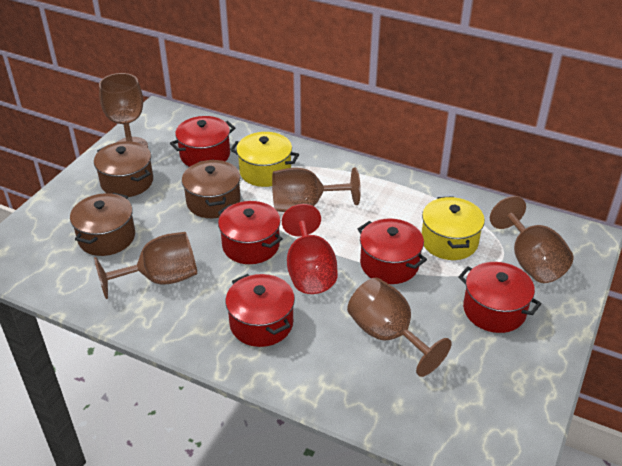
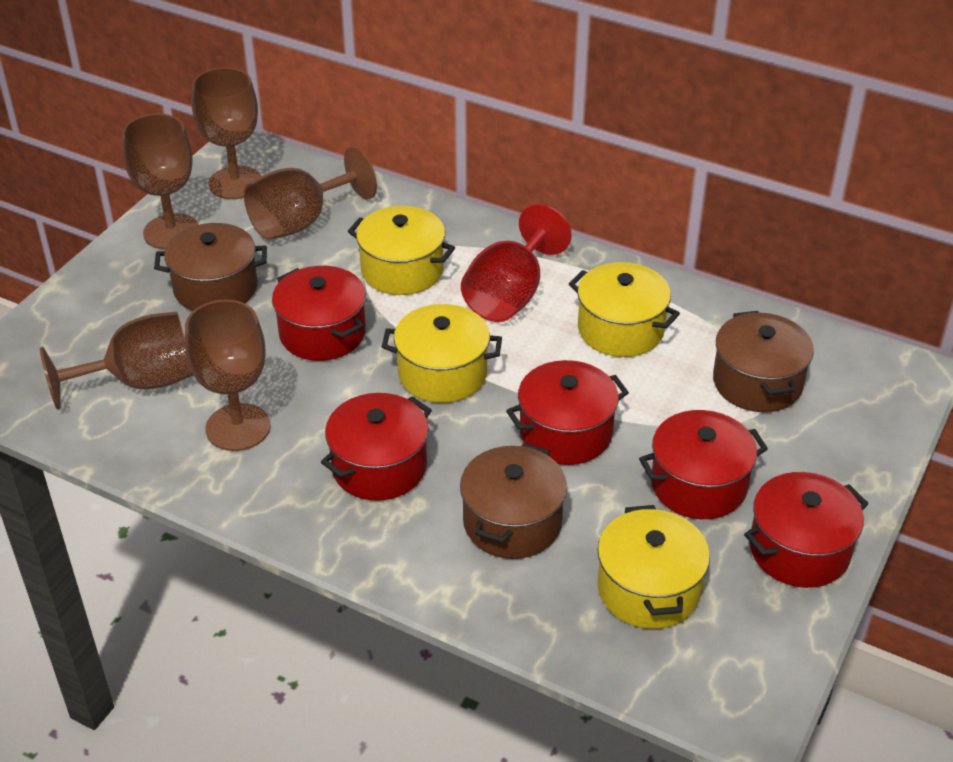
yellow pot: [230,132,299,187] [421,196,485,260] = 2 -> [348,206,455,295] [382,304,502,403] [569,262,680,357] [597,505,710,629] = 4

